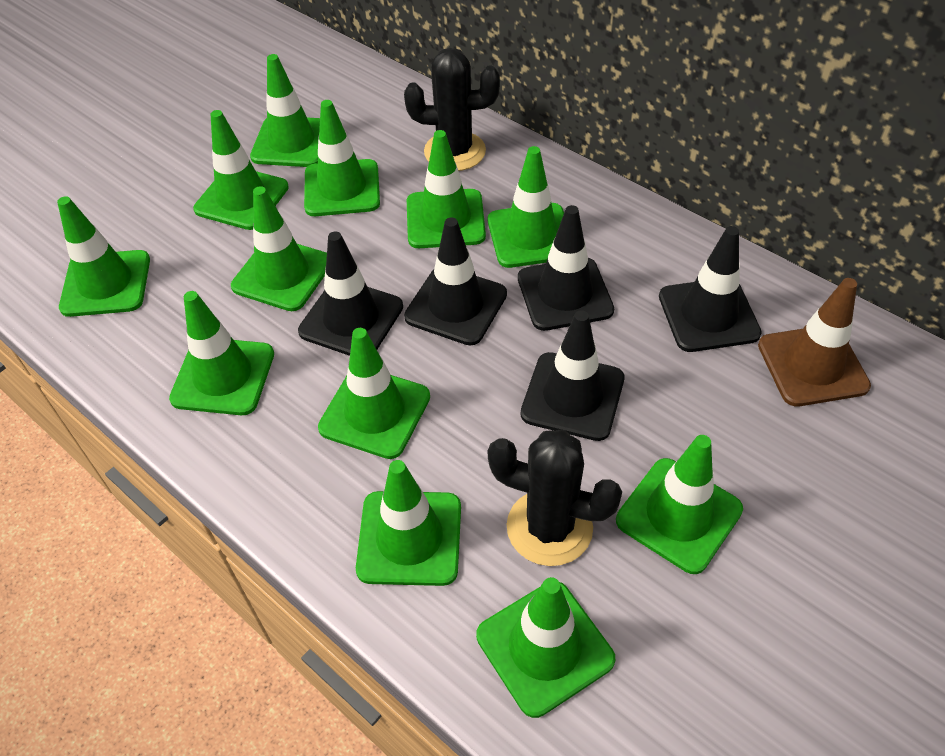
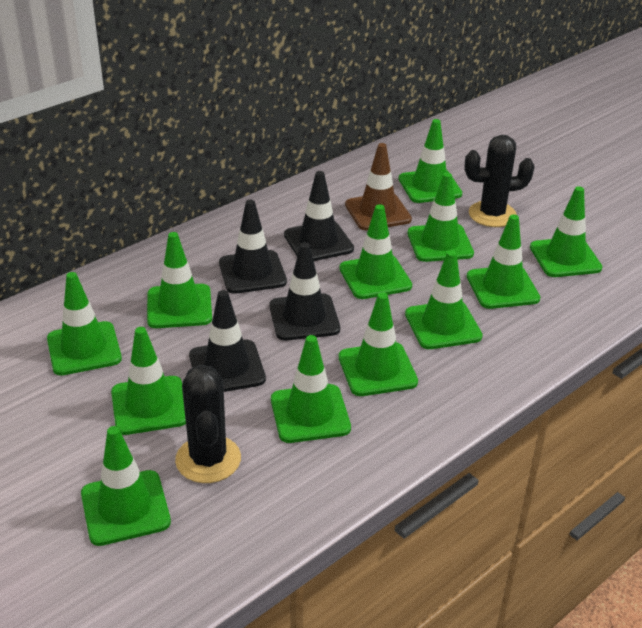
black traffic cone: [298,232,403,356] [404,217,507,345] [518,205,614,331] [521,310,624,441] [659,226,762,352] = 5 -> [189,290,266,392] [219,200,287,294] [269,243,340,341] [284,171,354,261] = 4

